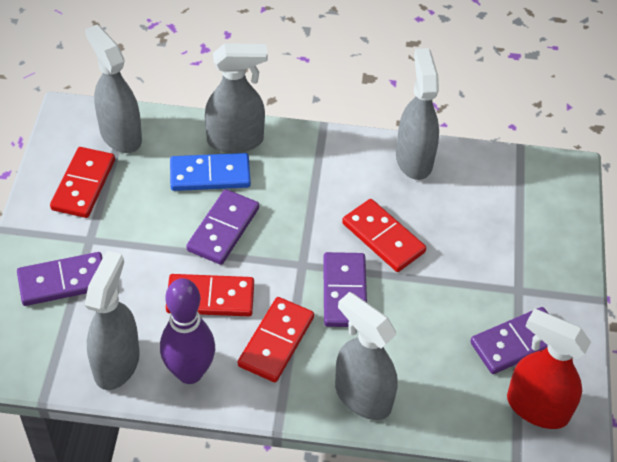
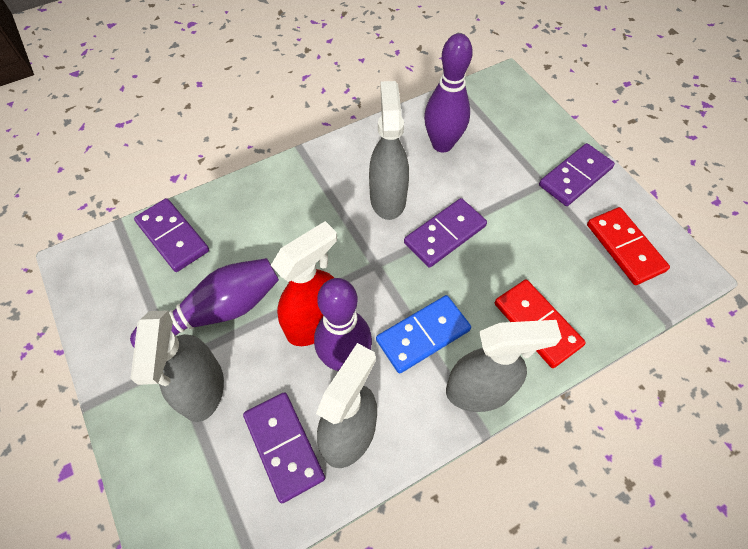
grey spray bottle: [85,25,142,153] [85,251,140,390] [205,43,268,153] [335,292,398,420] [396,48,439,180] = 5 -> [131,310,224,422] [316,343,377,468] [369,81,409,220] [446,320,562,412] = 4
purple bowling pin: [160,278,215,384] = 1 -> [130,258,279,347] [314,278,372,371] [424,33,473,153] = 3
red domino: [50,147,115,218] [166,274,254,316] [238,297,314,382] [342,199,426,272] = 4 -> [495,279,586,368] [587,207,670,285] = 2

